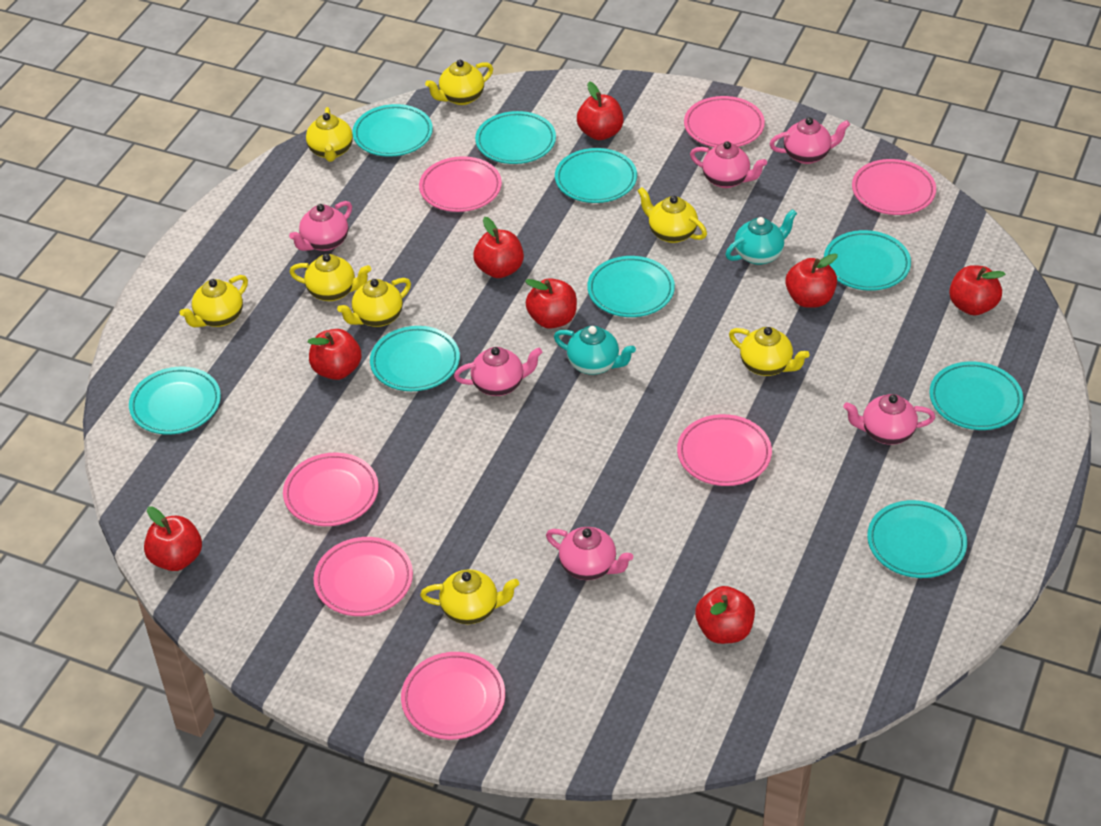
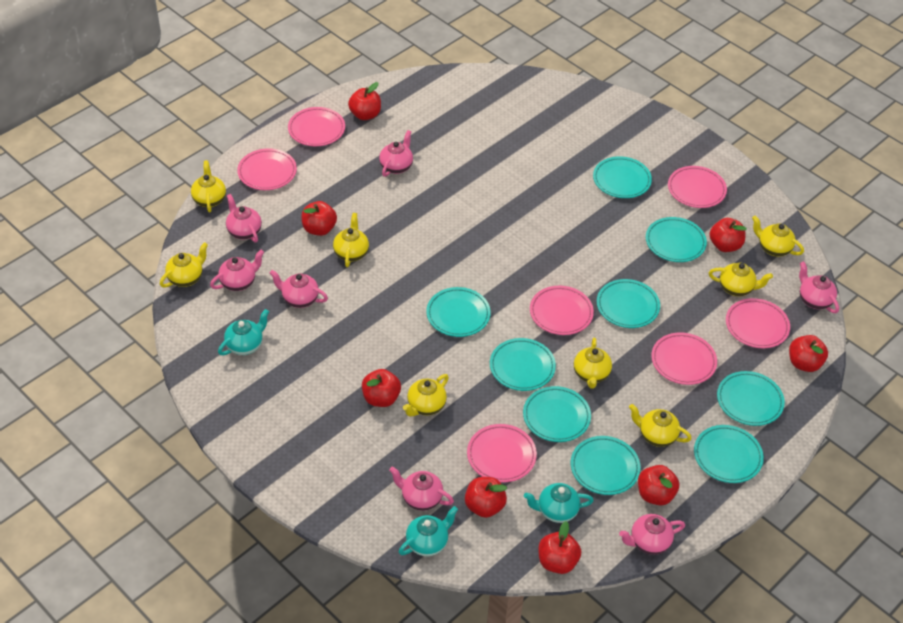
pink teapot: [289,201,352,251] [454,347,542,396] [546,527,633,580] [690,141,767,188] [769,117,850,164] [843,394,935,445] = 6 -> [210,250,264,291] [226,194,262,242] [270,270,328,308] [379,130,413,177] [389,466,454,511] [619,514,685,555] [799,261,839,313] = 7
turquoise teapot: [554,326,636,375] [725,209,797,265] = 2 -> [218,309,269,355] [399,506,458,556] [524,483,594,523] = 3

